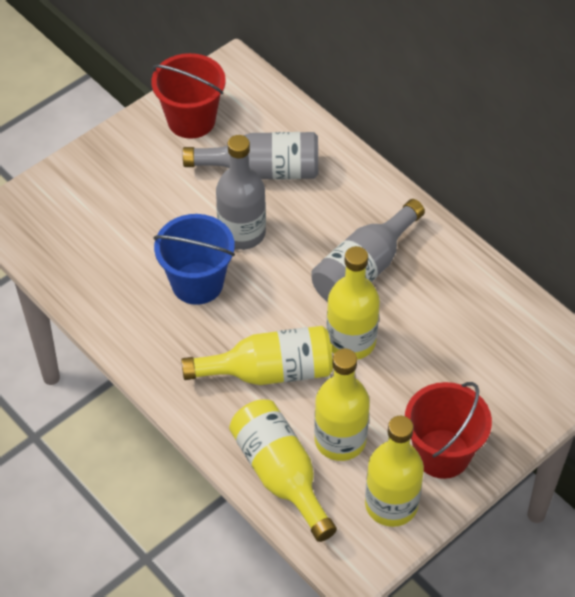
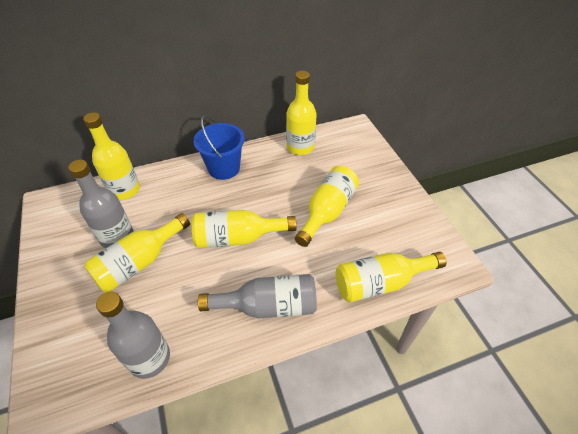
red bucket: [151,53,226,139] [405,382,492,479] = 2 -> none = 0
yellow bottle: [181,326,333,385] [229,399,337,542] [314,348,370,461] [326,246,380,360] [365,416,424,527] = 5 -> [83,112,140,200] [84,213,190,292] [192,210,296,248] [286,71,317,155] [295,166,359,247] [336,252,446,302] = 6

